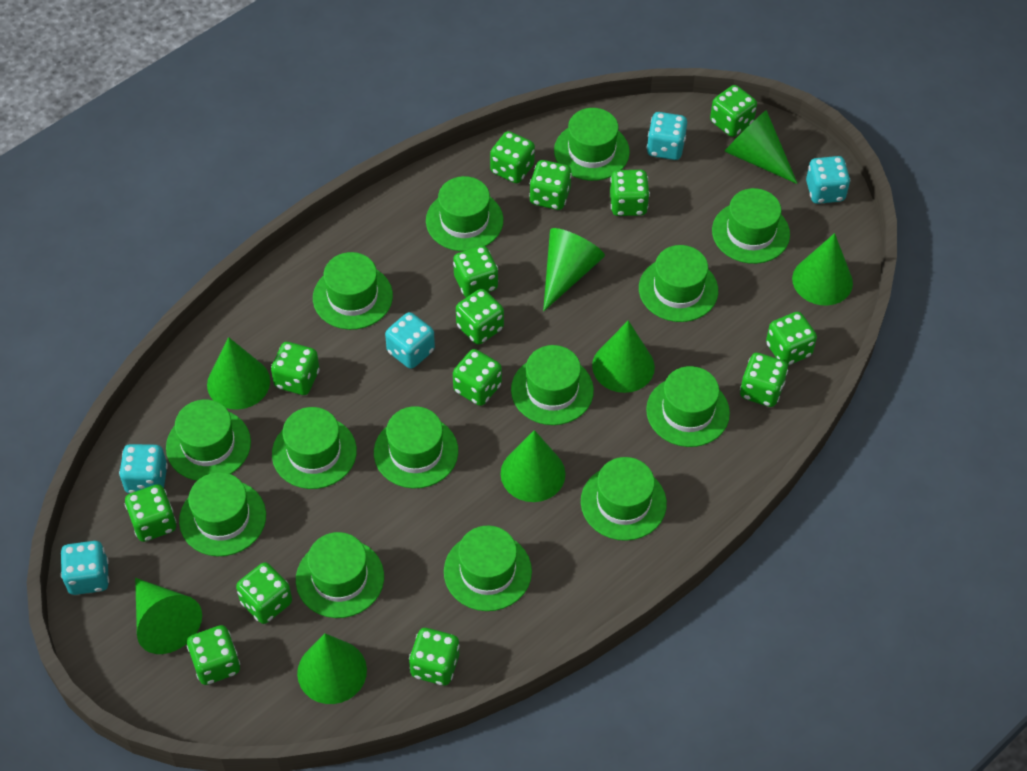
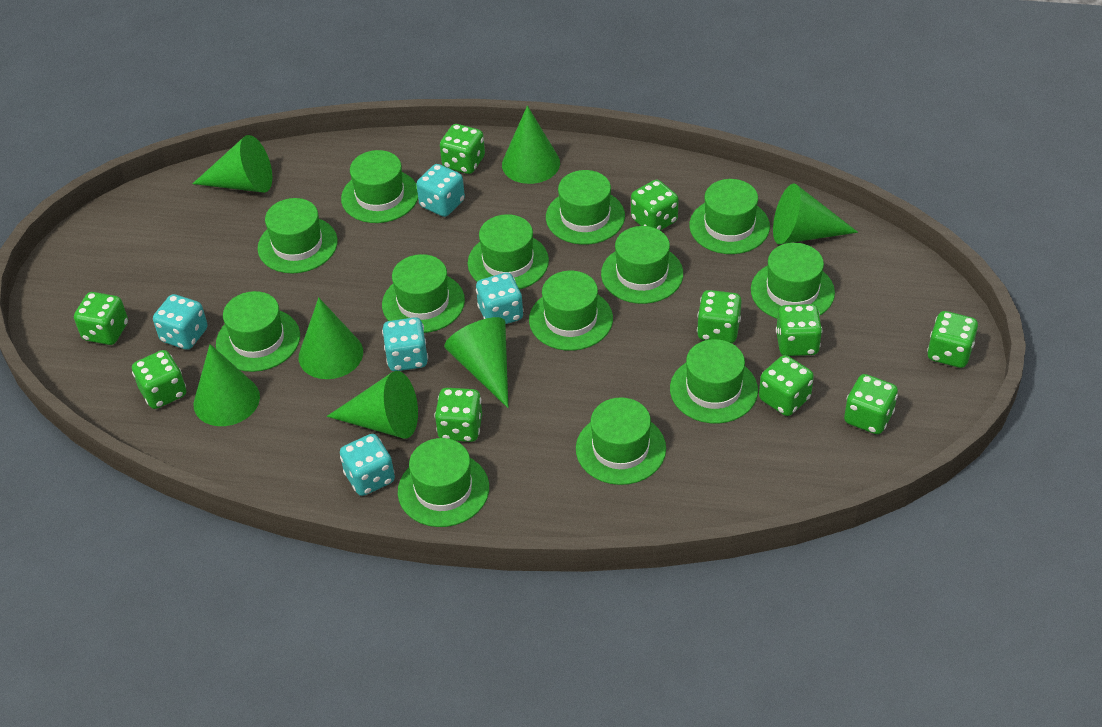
green cone: [135,578,202,654] [207,337,270,410] [297,633,367,704] [500,430,565,502] [543,228,605,312] [592,320,655,393] [724,110,798,184] [792,233,853,305] = 8 -> [192,135,272,193] [194,344,260,426] [299,297,363,379] [327,371,418,439] [444,317,508,408] [502,106,560,184] [773,183,858,244] = 7
green dice: [125,484,176,542] [187,625,240,685] [236,562,292,624] [271,342,320,395] [409,628,460,686] [453,246,498,297] [453,349,502,406] [456,289,504,345] [490,131,535,183] [529,160,572,210] [610,170,650,216] [710,85,757,137] [740,353,788,407] [766,312,817,366] = 14 -> [74,292,128,345] [132,350,186,409] [434,388,482,442] [440,124,485,174] [631,180,679,230] [697,290,742,343] [759,355,814,416] [776,304,822,356] [844,374,898,434] [927,311,978,368] = 10
green hat: [166,399,251,481] [179,472,266,556] [272,407,357,489] [296,532,384,618] [313,252,393,330] [374,406,458,489] [426,176,503,251] [444,526,532,611] [511,345,594,425] [554,108,630,181] [581,457,667,541] [639,245,718,322] [646,366,730,447] [712,188,790,264] = 14 -> [216,291,300,372] [258,198,338,273] [341,150,418,223] [382,254,465,333] [398,438,489,527] [468,214,549,290] [529,271,613,351] [546,170,625,245] [576,397,666,485] [601,226,683,304] [670,339,758,424] [689,179,770,254] [751,243,835,319] = 13

